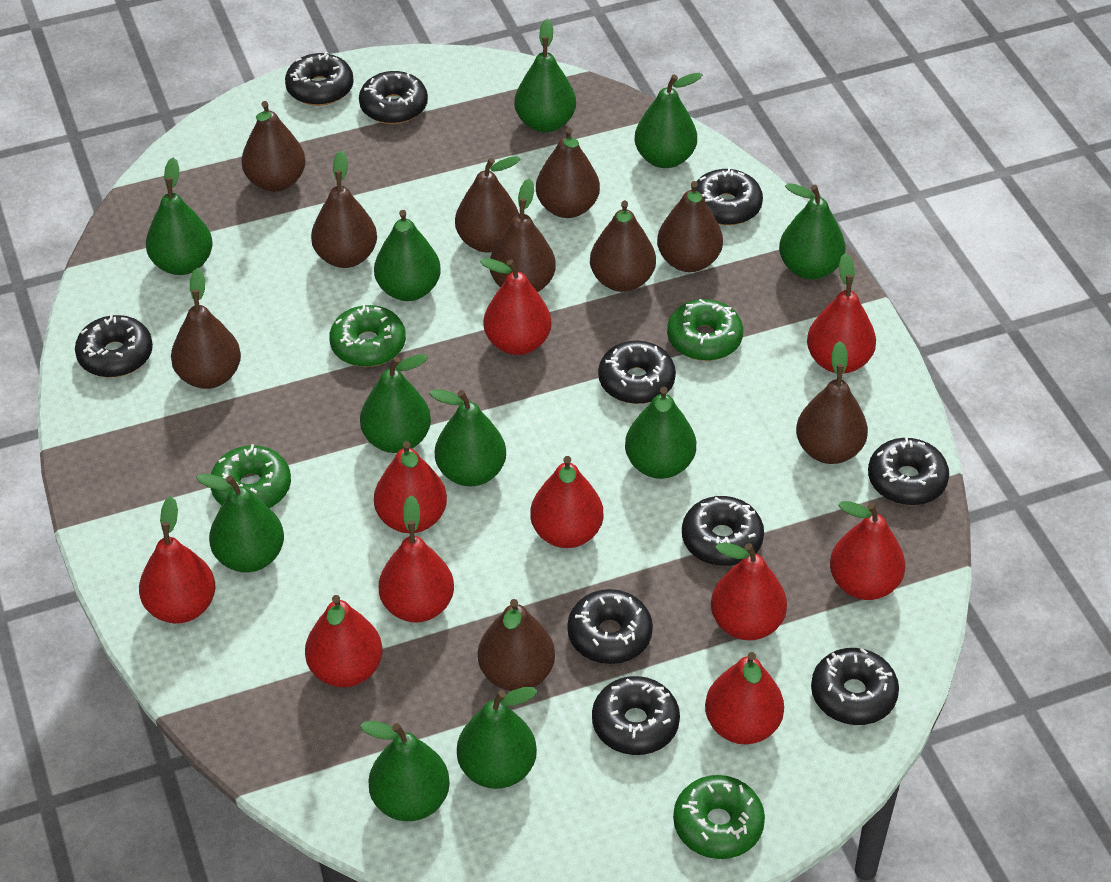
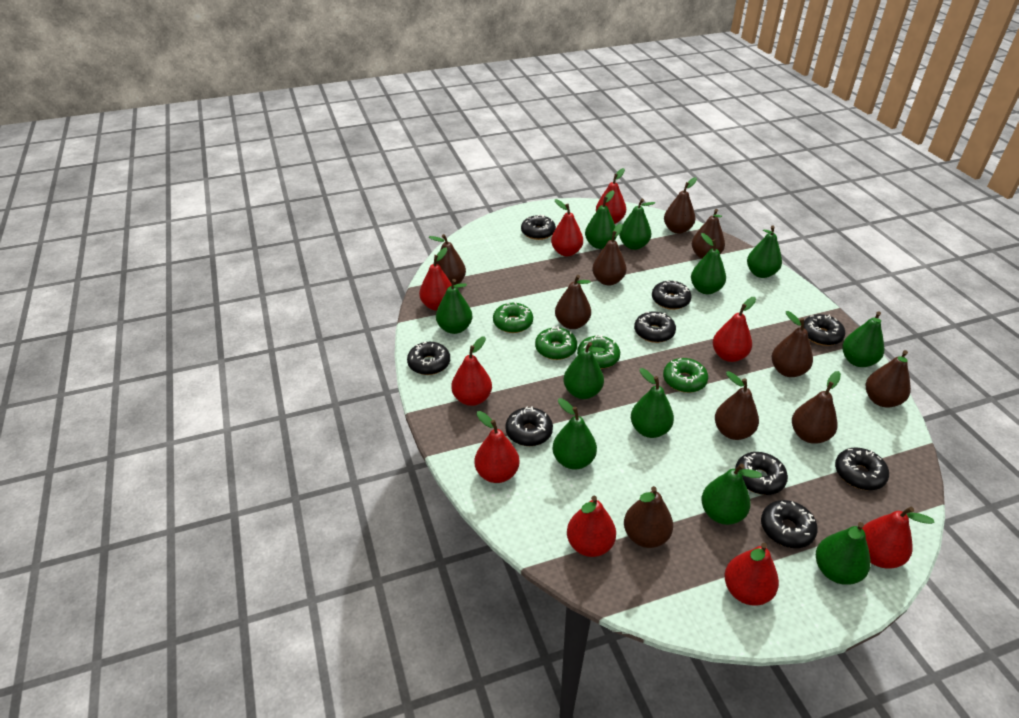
black donut: [75,314,153,377] [285,52,354,106] [359,71,428,124] [567,589,653,664] [592,676,680,755] [598,341,676,404] [682,496,764,566] [696,167,763,225] [811,648,899,725] [868,437,949,505] = 10 -> [407,342,450,375] [505,406,553,446] [521,215,556,240] [634,311,676,343] [652,280,692,310] [735,452,788,495] [761,500,818,548] [804,314,845,346] [835,447,889,490] = 9
red pear: [139,496,215,624] [305,595,383,687] [374,441,447,533] [379,495,454,623] [480,258,552,355] [530,456,603,548] [705,652,784,744] [711,543,787,641] [807,253,876,374] [830,501,905,600] = 10 -> [419,247,451,311] [451,336,492,406] [474,411,519,483] [551,199,583,256] [567,496,616,557] [596,168,626,224] [713,297,756,362] [724,543,779,605] [862,507,935,568] = 9

